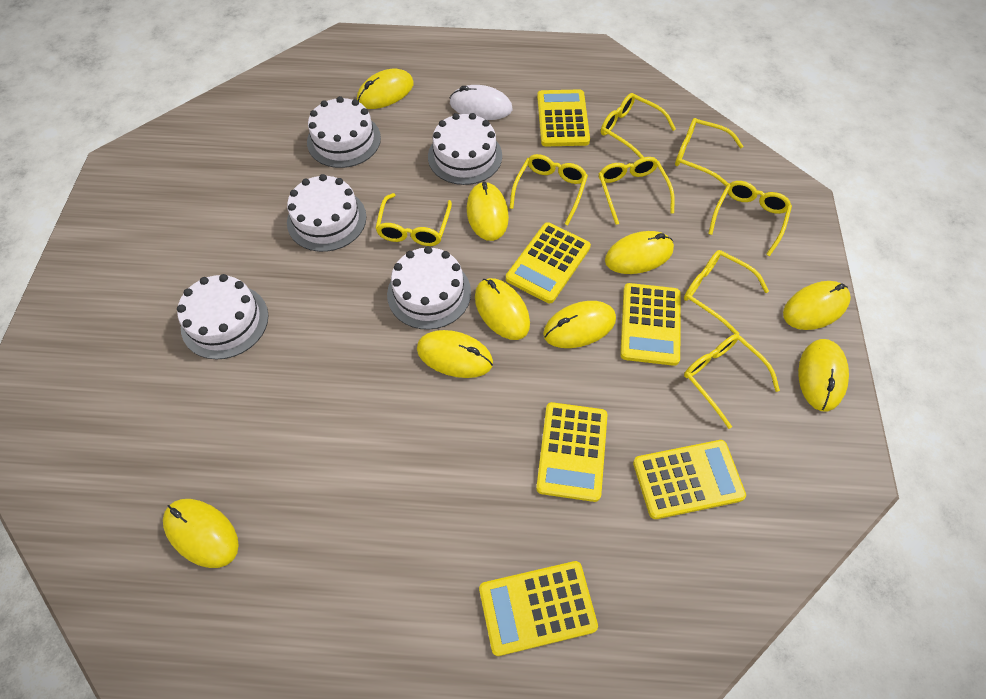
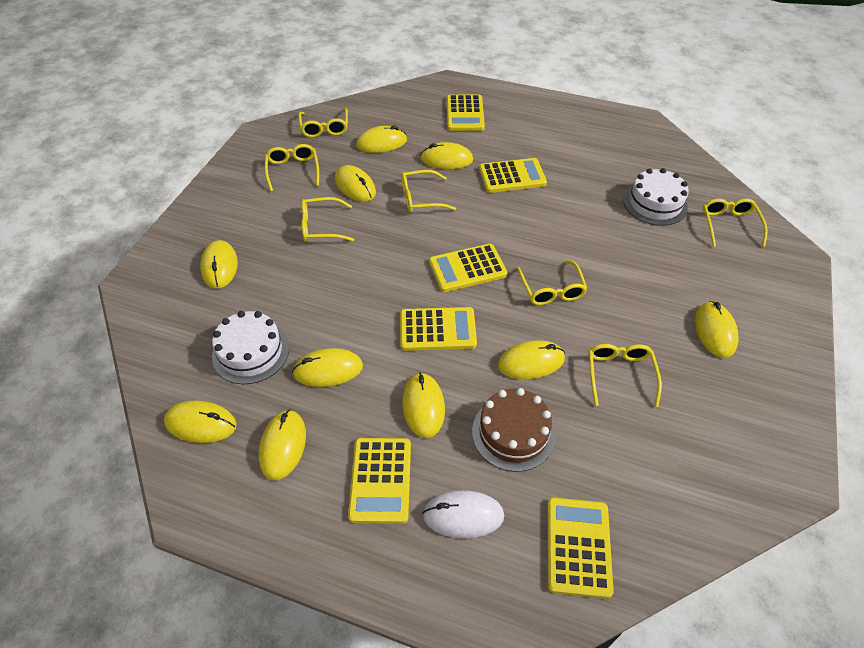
brown cake: none = 0 -> [472,388,555,472] = 1
white cake: [177,274,268,359] [287,174,367,252] [307,96,381,168] [387,246,471,330] [428,113,502,185] = 5 -> [212,311,289,384] [623,168,688,226] = 2
yellow glasses: [375,193,452,246] [509,154,588,225] [598,157,675,225] [601,93,676,159] [675,118,743,186] [684,250,769,335] [684,334,780,429] [708,181,792,256] = 8 -> [265,144,319,192] [298,108,348,138] [302,197,354,242] [401,170,456,212] [516,260,588,305] [589,344,662,407] [703,199,768,247] = 7
yellow mouse: [163,499,239,568] [357,69,414,109] [417,330,493,378] [467,182,509,241] [475,278,530,340] [543,301,616,348] [605,231,674,274] [783,281,851,330] [798,339,849,411] = 9 -> [164,400,237,443] [200,240,238,289] [259,409,306,481] [292,348,363,387] [335,165,376,202] [356,125,407,153] [402,372,445,438] [420,142,473,169] [498,340,565,379] [695,301,739,358] = 10

